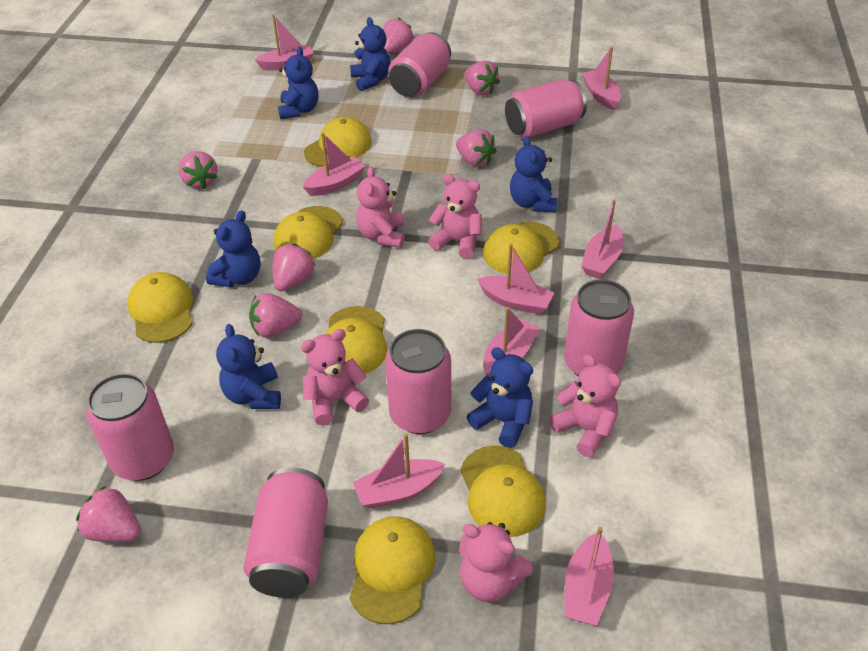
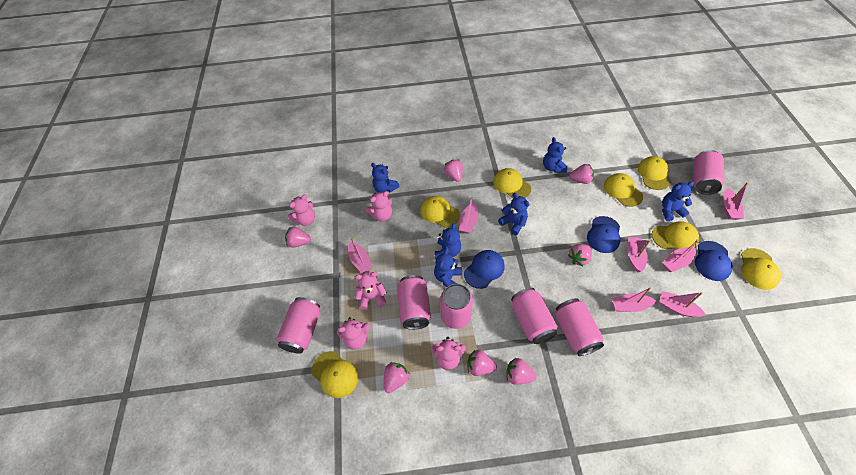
blue cap: none = 0 -> [464,250,505,289] [587,216,620,253] [695,241,733,281] = 3
pink boat: [255,15,314,71] [303,133,366,196] [353,433,446,509] [477,244,554,315] [483,307,540,377] [565,527,614,626] [581,200,624,279] [582,47,621,110] = 8 -> [348,238,373,273] [459,197,478,234] [612,287,656,312] [628,237,650,272] [659,291,706,317] [663,239,699,272] [723,182,748,220] = 7

